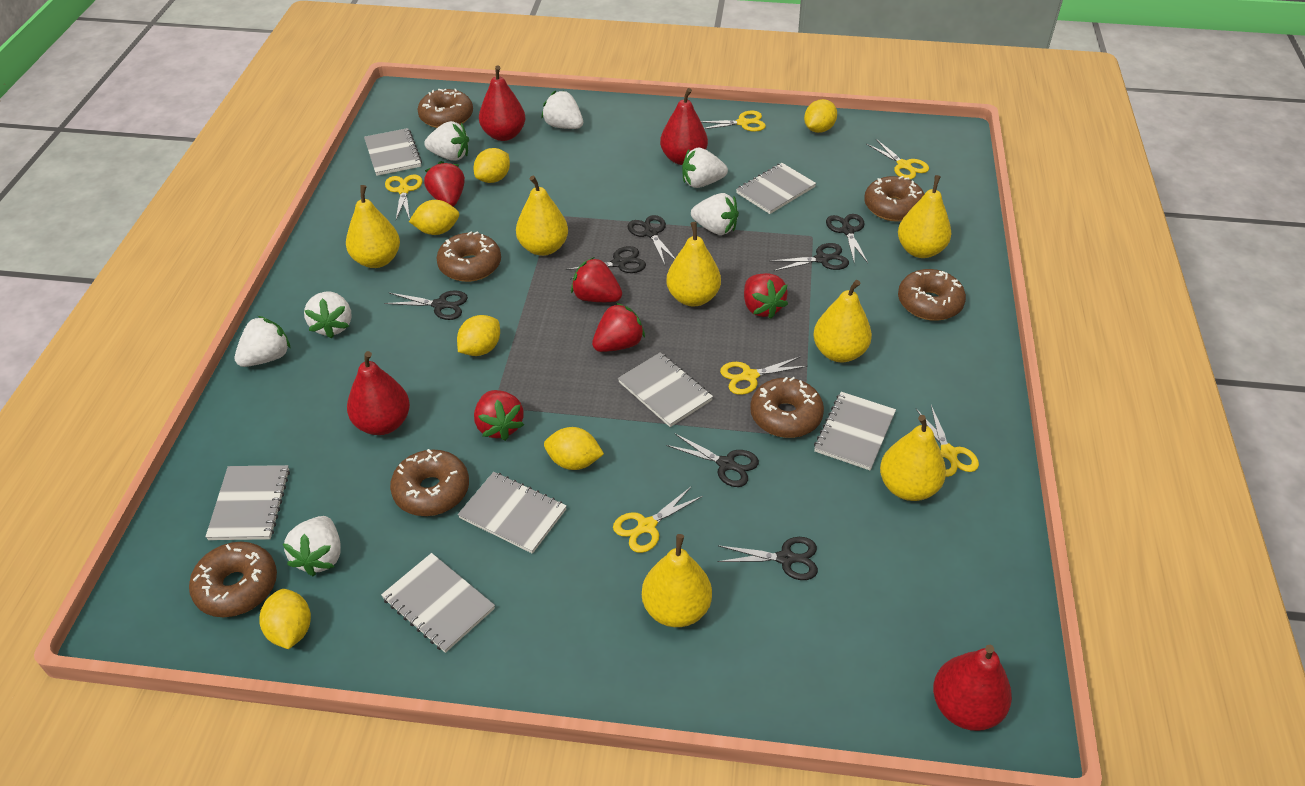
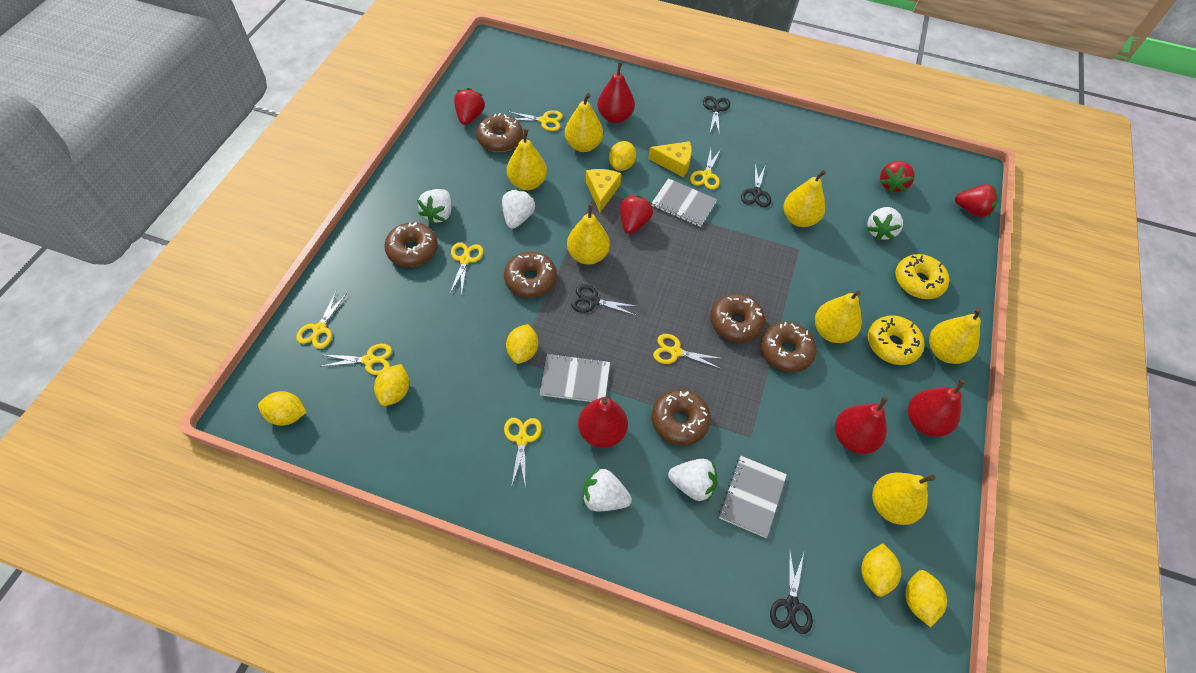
black scissors: [384,291,468,320] [566,246,646,280] [628,215,675,264] [666,433,759,487] [717,537,818,580] [771,243,849,271] [826,214,868,263] = 7 -> [571,284,636,315] [703,96,730,136] [741,164,771,207] [770,548,813,634] = 4
brown donut: [189,542,277,617] [390,449,469,516] [417,89,473,128] [437,231,501,282] [750,377,824,438] [864,176,924,222] [898,269,966,321] = 7 -> [384,222,438,267] [476,113,523,152] [504,252,557,298] [652,389,711,445] [711,294,765,342] [760,322,817,372] = 6
grey notebook: [205,465,290,540] [364,128,422,176] [381,553,495,653] [458,472,567,554] [618,352,713,427] [736,163,816,214] [814,392,896,470] = 7 -> [540,353,610,402] [652,178,717,227] [719,456,787,538] = 3
red strawberry: [424,161,465,207] [474,390,524,441] [571,257,622,302] [592,303,645,352] [744,273,788,319] = 5 -> [454,88,485,125] [620,195,653,234] [879,161,915,193] [955,184,998,217] = 4
white strawberry: [235,316,291,367] [283,516,341,576] [304,291,351,339] [424,121,469,161] [541,91,583,129] [682,147,728,188] [691,193,739,235] = 7 -> [417,189,452,224] [502,189,535,229] [582,467,632,511] [668,459,718,502] [866,207,903,240] = 5
yellow cheese: none = 0 -> [586,169,622,212] [648,141,692,177] = 2
yellow donut: none = 0 -> [868,315,924,365] [895,254,949,299] = 2
yellow scissors: [385,174,422,220] [613,486,703,553] [701,110,766,132] [720,356,808,395] [867,139,929,180] [916,405,979,477] = 6 -> [296,292,347,349] [319,344,392,375] [450,242,484,295] [504,418,542,488] [510,110,563,131] [653,334,723,369] [690,149,721,190] = 7

